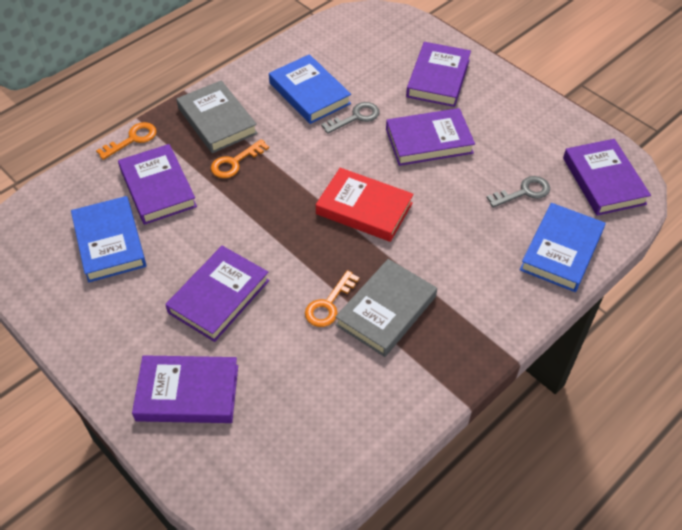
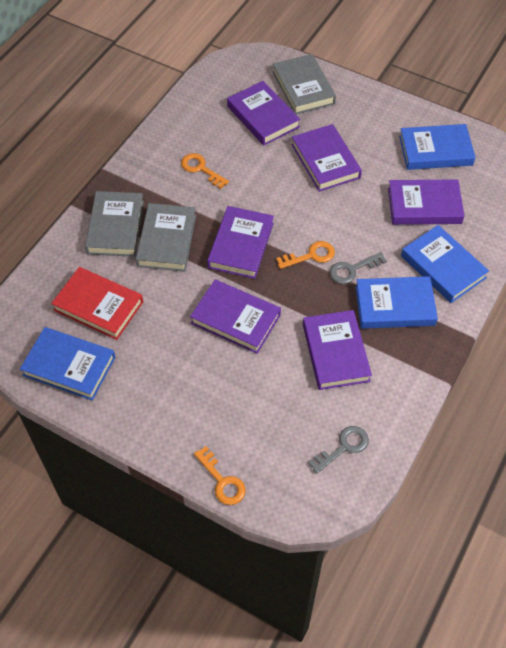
blue book: [71,196,146,283] [269,54,351,124] [520,203,605,292] = 3 -> [20,327,115,400] [355,276,438,329] [399,124,476,170] [401,225,489,303] = 4
grey book: [176,80,258,153] [335,259,437,357] = 2 -> [85,191,144,257] [136,203,196,272] [273,54,336,114] = 3

